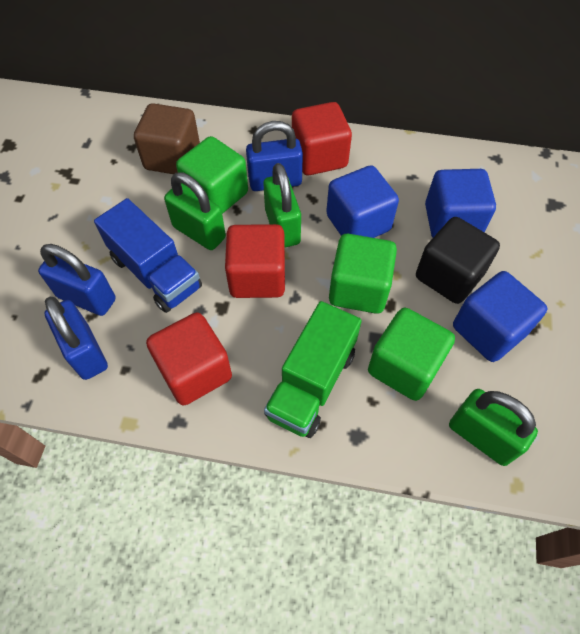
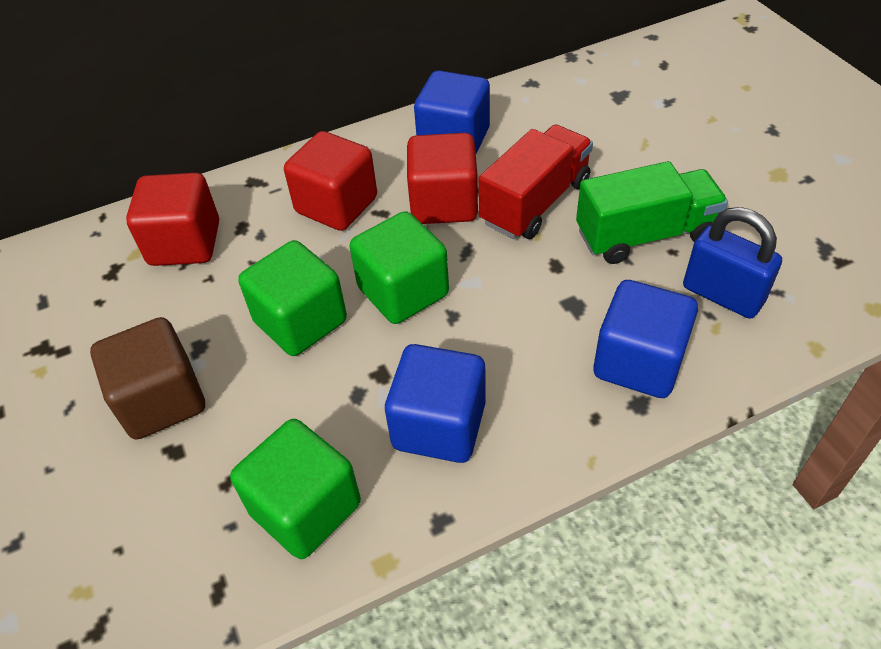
black cube: [416,217,500,304] = 1 -> none = 0
blue padlock: [38,244,116,316] [44,297,108,380] [246,121,303,191] = 3 -> [683,207,782,319] = 1
blue truck: [94,198,202,313] = 1 -> none = 0
green padlock: [164,172,226,250] [263,163,301,247] [449,389,538,466] = 3 -> none = 0
red truck: none = 0 -> [478,125,593,239] = 1

